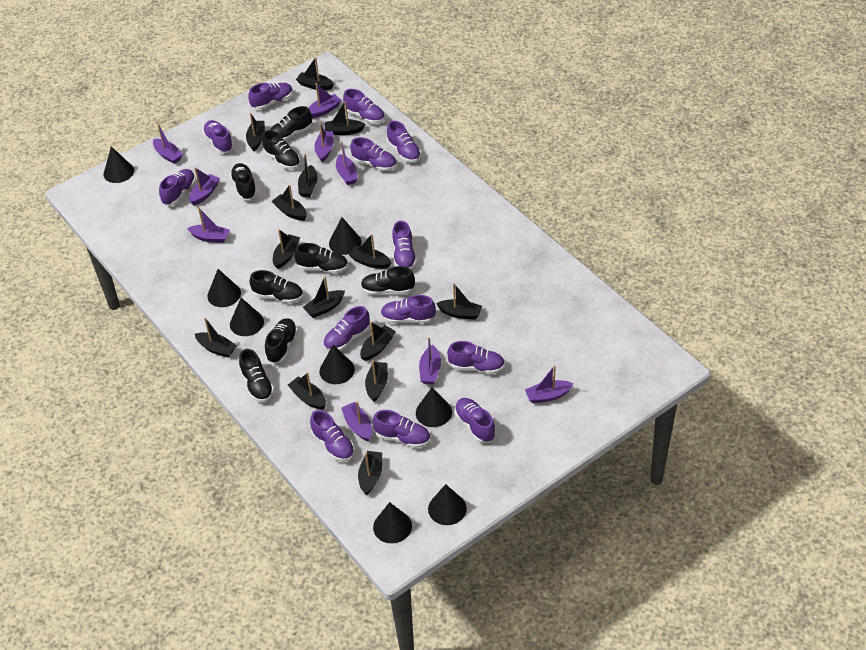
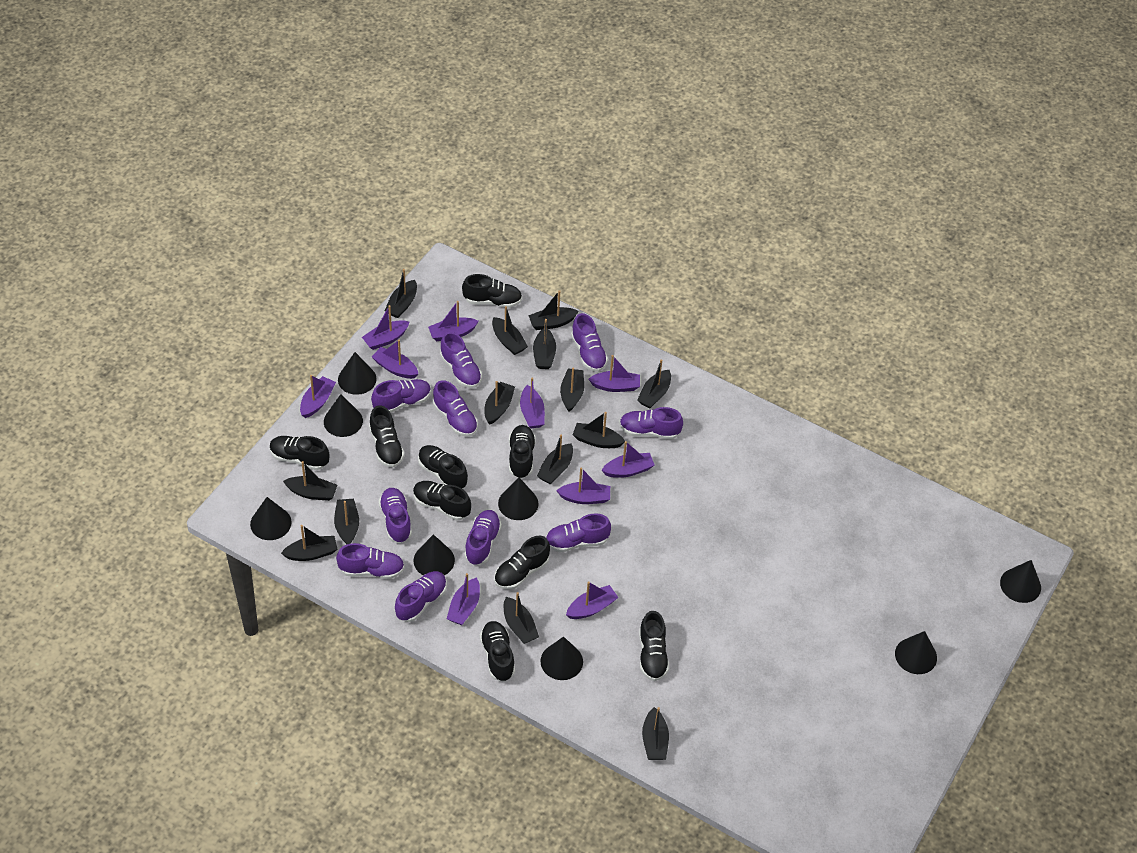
black shoe: [230,163,257,200] [239,349,274,402] [250,270,303,303] [262,130,301,169] [265,318,298,363] [270,106,312,141] [294,243,348,273] [361,266,415,295] = 8 -> [270,436,329,470] [369,405,405,468] [413,481,471,520] [418,445,468,489] [462,274,522,308] [479,621,515,682] [494,536,550,590] [509,425,536,479] [639,611,669,681] = 9
purple boat: [153,124,183,164] [187,208,230,243] [189,167,220,206] [308,83,341,118] [314,123,334,162] [336,142,358,185] [341,401,372,442] [419,337,441,384] [525,365,574,404] = 9 -> [300,375,336,418] [362,305,410,350] [372,340,418,379] [428,301,479,341] [447,573,480,625] [520,377,545,429] [556,468,610,504] [566,581,619,619] [589,355,640,392] [602,441,655,478] = 10
purple shoe: [159,169,196,205] [202,120,234,153] [248,83,293,110] [310,410,355,462] [323,306,370,351] [343,89,385,124] [350,137,397,171] [373,410,430,448] [381,295,436,323] [387,121,421,163] [392,221,417,269] [447,341,505,374] [454,398,496,443] = 13 -> [336,543,404,579] [371,379,431,413] [379,488,412,543] [395,571,447,622] [433,380,478,437] [440,332,482,388] [464,510,502,565] [546,513,611,552] [571,313,608,372] [619,407,683,439] = 10

